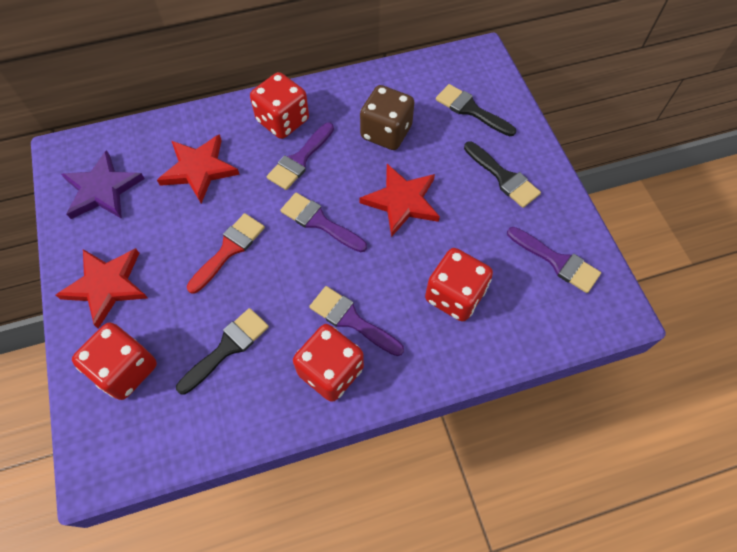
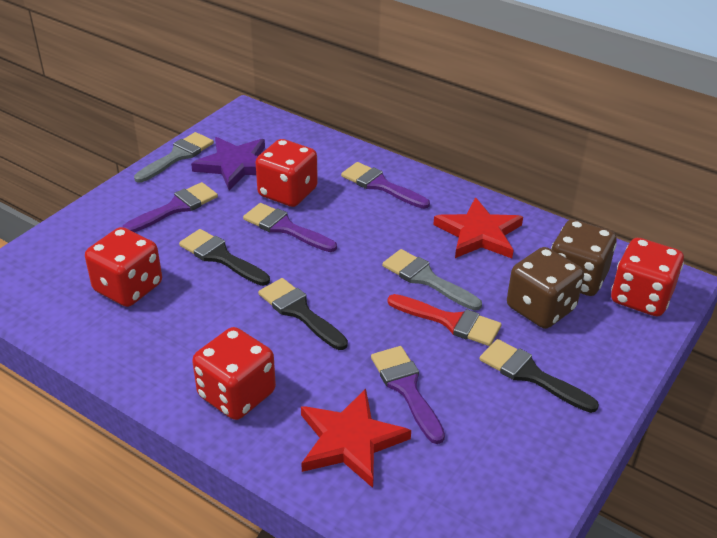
brown dice: [360,85,414,150] = 1 -> [507,247,584,329] [551,219,617,296] = 2
grey brush: none = 0 -> [134,132,214,183] [382,249,482,311] = 2
red star: [56,248,148,328] [157,134,240,203] [360,164,440,237] = 3 -> [301,389,411,488] [433,197,523,258] = 2

